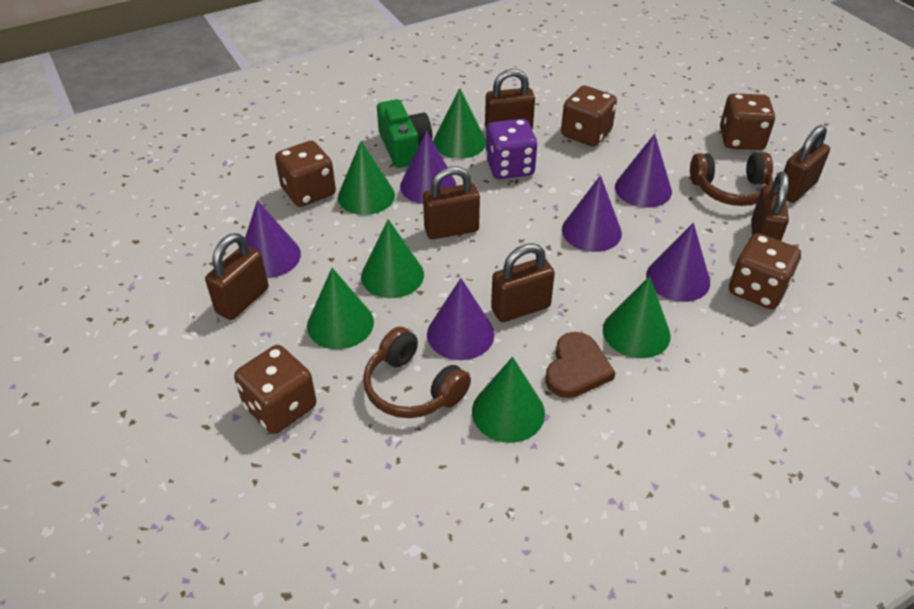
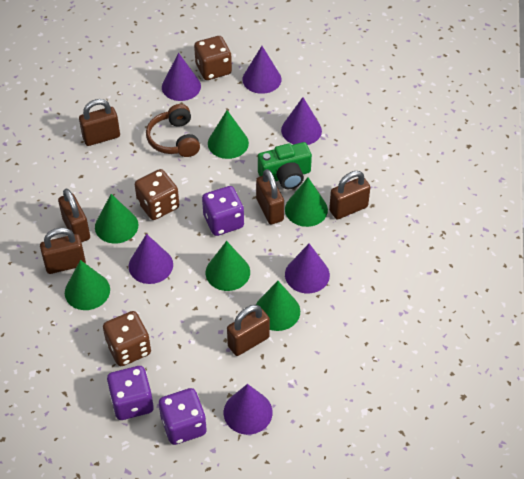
brown dice: [234,345,316,434] [275,141,336,207] [561,86,617,147] [720,93,775,150] [729,233,801,309] = 5 -> [103,311,151,366] [135,169,179,220] [194,36,232,80] = 3
brown headphones: [363,327,471,418] [690,152,773,206] = 2 -> [146,104,200,157] = 1
brown heart: [545,332,615,398] = 1 -> none = 0
purple dice: [485,119,538,179] = 1 -> [107,366,154,420] [159,388,207,445] [202,186,244,236] = 3

